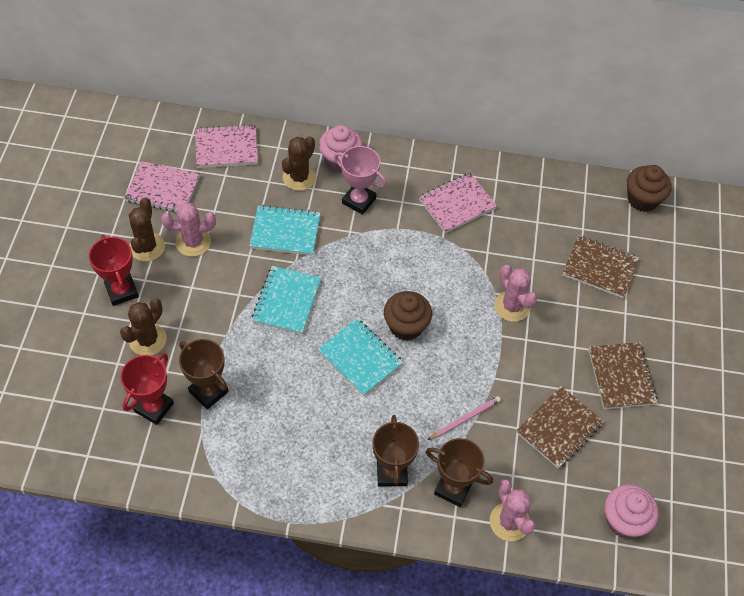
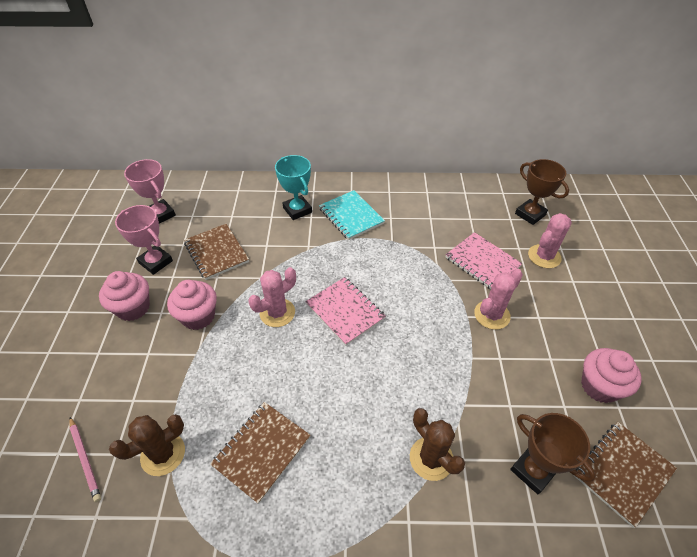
brown cactus: [120,299,166,355] [129,198,165,262] [282,136,316,191] = 3 -> [109,414,185,476] [410,408,465,481] = 2
brown cupcake: [384,291,432,341] [627,165,672,212] = 2 -> none = 0
brown trophy: [179,339,229,409] [372,415,419,487] [426,438,493,507] = 3 -> [510,413,596,495] [515,159,569,225] = 2
pink cupcake: [319,125,363,173] [605,484,659,538] = 2 -> [99,271,150,321] [167,280,217,330] [581,348,642,403] = 3
pink notebook: [124,161,200,212] [195,124,258,168] [419,173,497,233] = 3 -> [305,277,386,346] [446,232,523,289] = 2
pink trophy: [334,146,387,215] = 1 -> [115,205,173,275] [124,159,176,224] = 2
red trophy: [89,235,139,306] [120,353,174,425] = 2 -> none = 0
turquoise notebook: [249,205,320,256] [252,266,321,334] [318,318,403,396] = 3 -> [319,190,385,240] = 1
turquoise trophy: none = 0 -> [275,155,312,220] = 1

